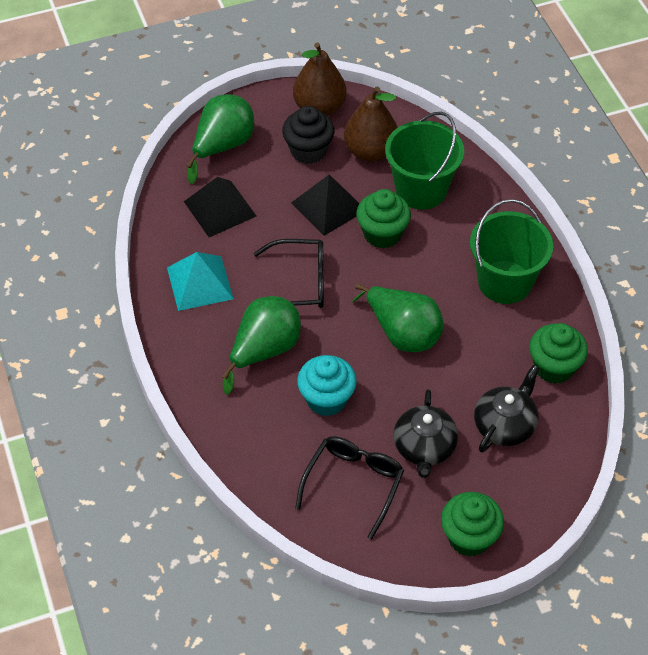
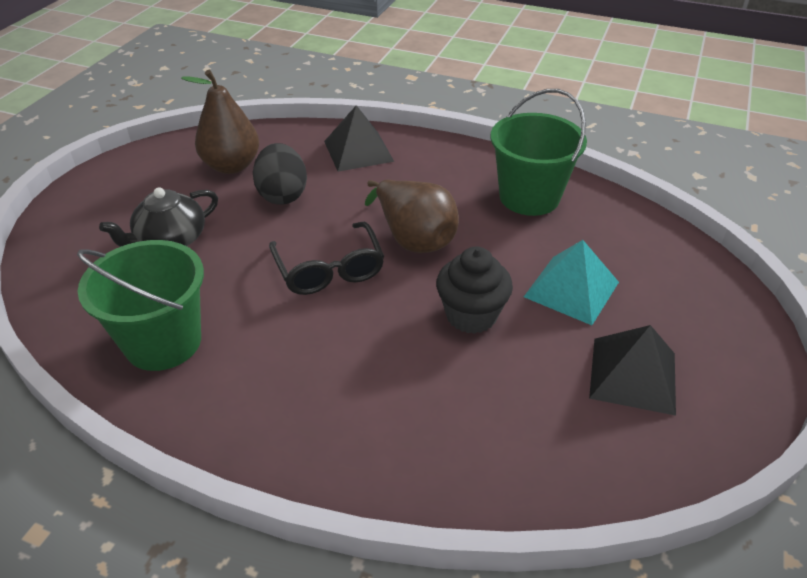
black egg: none = 0 -> [253,143,307,205] = 1
black glasses: [254,239,324,308] [295,436,404,539] = 2 -> [269,222,384,295] = 1
black teapot: [393,389,458,478] [474,365,539,453] = 2 -> [99,187,218,247] = 1
green cupcake: [356,189,411,248] [441,492,504,557] [529,323,588,384] = 3 -> none = 0
green pear: [186,94,254,184] [221,296,301,395] [352,283,444,352] = 3 -> none = 0
turquoise cupcake: [297,355,356,416] = 1 -> none = 0

